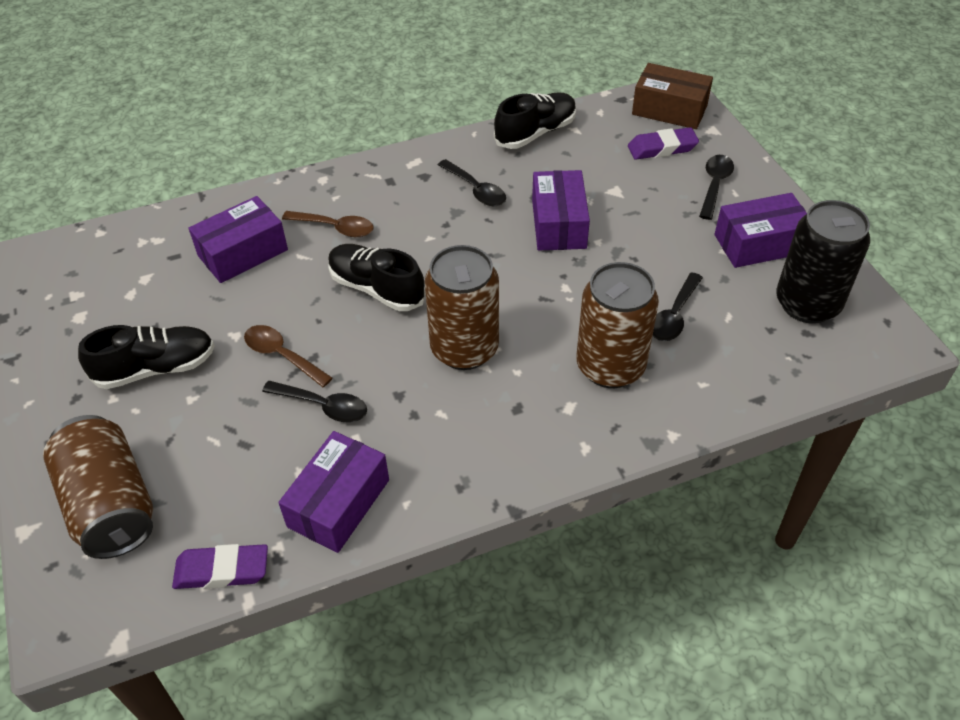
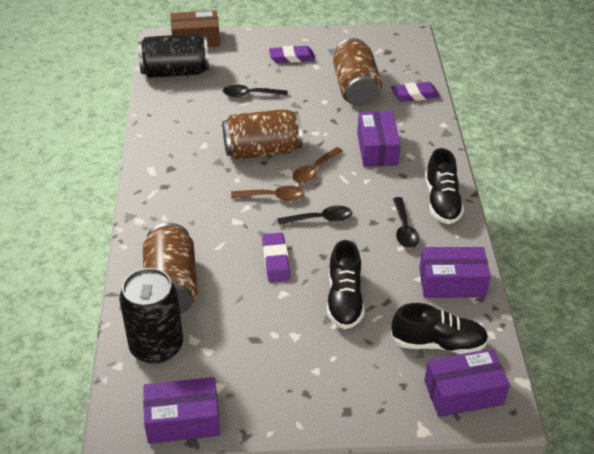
black can: [776,200,870,323] = 1 -> [119,268,183,364] [138,34,209,78] = 2
black spoon: [262,381,367,422] [438,159,506,206] [653,272,703,341] [699,155,734,220] = 4 -> [223,85,288,97] [278,205,352,225] [393,197,420,248] = 3
purple eraser: [172,544,268,589] [628,127,699,160] = 2 -> [262,233,290,283] [269,46,315,63] [391,82,440,102] = 3

